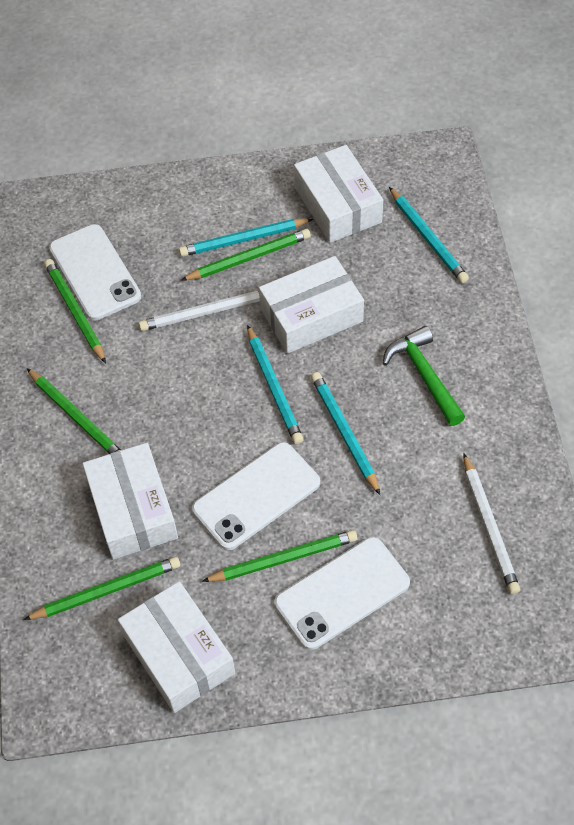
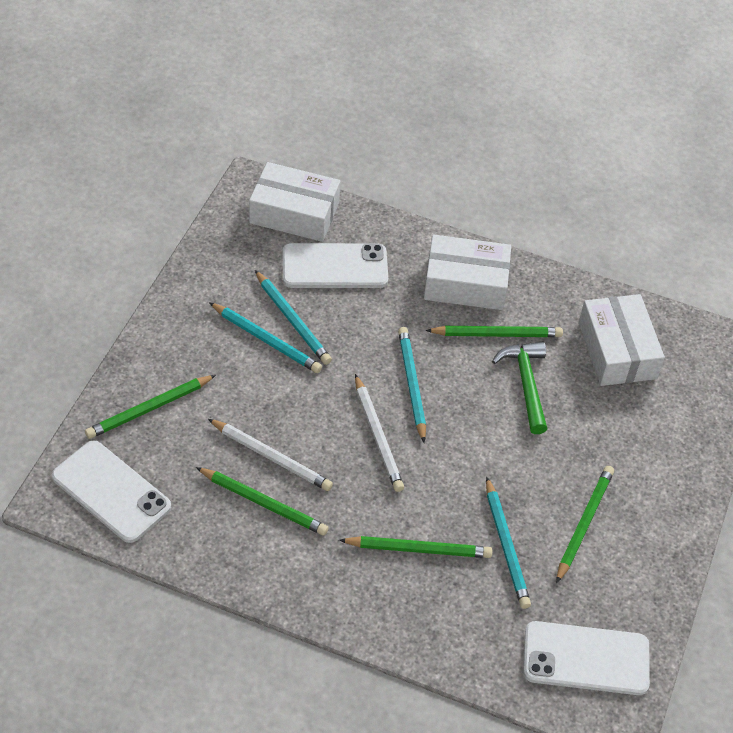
white box: [83,443,178,560] [118,581,235,713] [259,256,364,354] [294,145,383,243] = 4 -> [249,162,340,242] [424,235,511,310] [579,294,665,386] = 3

